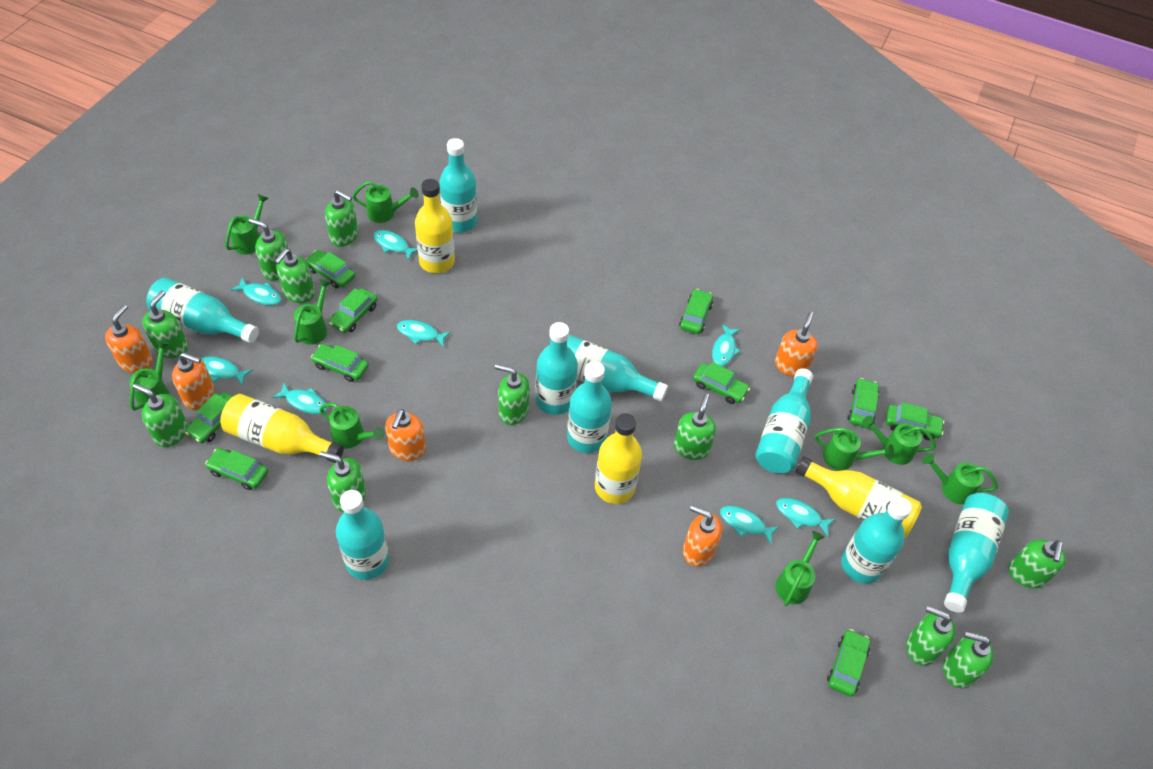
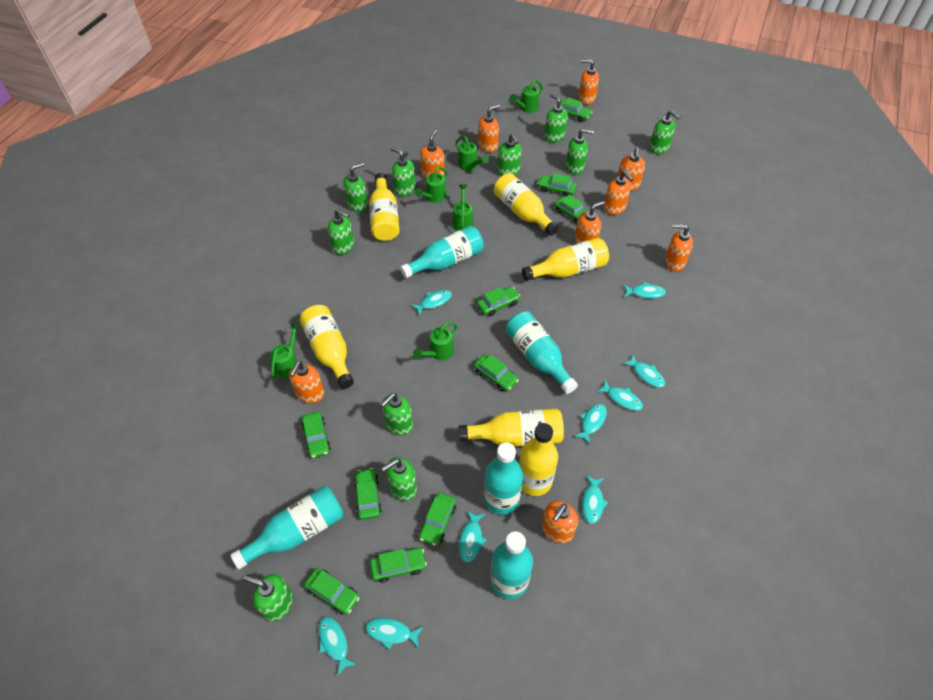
green soap dispenser: [133,384,188,447] [142,290,188,358] [249,218,288,281] [274,249,315,303] [319,451,366,512] [325,190,358,247] [495,364,530,425] [674,393,716,460] [906,606,955,666] [943,631,993,689] [1008,540,1066,588] = 11 -> [243,574,293,622] [328,209,354,255] [343,163,368,212] [381,393,413,436] [382,457,417,501] [390,147,415,196] [497,134,522,176] [544,93,568,143] [566,129,594,175] [649,110,680,154] = 10
green watering can: [129,341,170,411] [225,194,269,254] [294,279,331,345] [320,403,385,448] [352,181,419,223] [775,531,825,606] [815,427,894,470] [862,415,936,465] [922,453,998,504] = 9 -> [270,323,300,378] [413,322,458,360] [415,167,447,203] [452,184,474,231] [456,136,489,171] [509,79,543,113] = 6
orange soap dispenser: [105,304,153,373] [172,352,215,410] [385,409,426,461] [683,505,722,567] [775,312,818,377] = 5 -> [289,361,324,403] [420,130,445,178] [478,105,500,153] [542,501,578,544] [575,201,605,243] [578,59,599,105] [604,171,634,215] [617,148,645,191] [665,224,693,271] = 9
turquoise bottle: [146,277,259,343] [336,490,389,580] [439,138,477,233] [536,322,578,415] [567,334,668,401] [567,361,612,453] [755,368,813,474] [841,497,912,584] [944,493,1009,613] = 9 -> [231,486,344,569] [400,226,484,278] [484,443,523,515] [490,531,533,599] [505,311,578,394] = 5
turquoise fish: [200,356,252,386] [231,278,281,305] [272,383,327,414] [374,230,418,260] [397,320,451,347] [712,324,740,366] [720,506,779,545] [776,498,835,536] = 8 -> [319,616,357,676] [366,618,423,649] [411,290,452,315] [459,511,487,562] [574,403,607,444] [582,475,608,524] [597,380,643,410] [623,282,666,298] [623,354,665,387] = 9
yellow bottle: [220,394,344,463] [415,179,455,273] [595,413,642,504] [795,456,922,538] = 4 -> [300,305,354,389] [369,173,400,241] [459,409,564,447] [494,173,559,236] [519,423,558,496] [522,238,609,281] = 6

